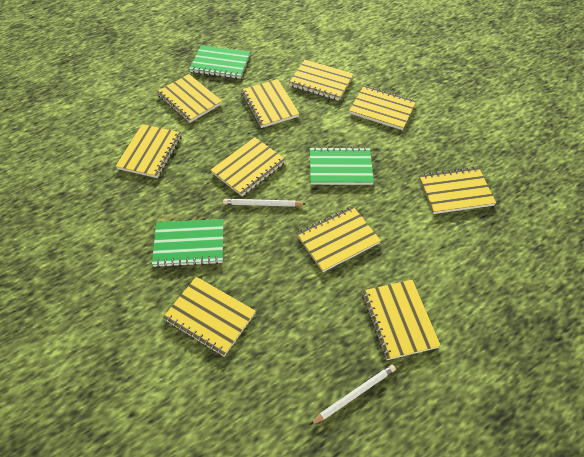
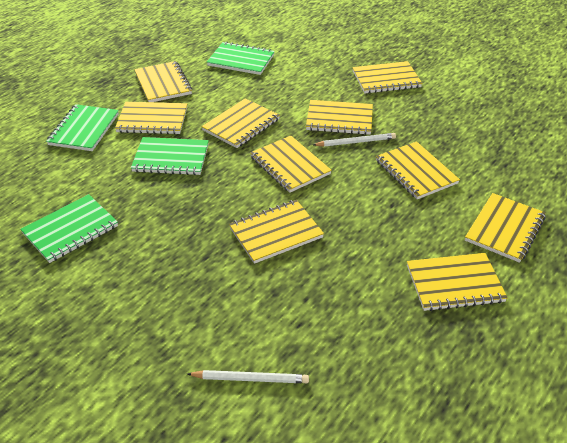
green notebook: [152,219,223,268] [189,45,250,79] [310,147,374,185] = 3 -> [20,194,118,263] [46,104,119,151] [131,137,209,175] [207,42,275,75] = 4

